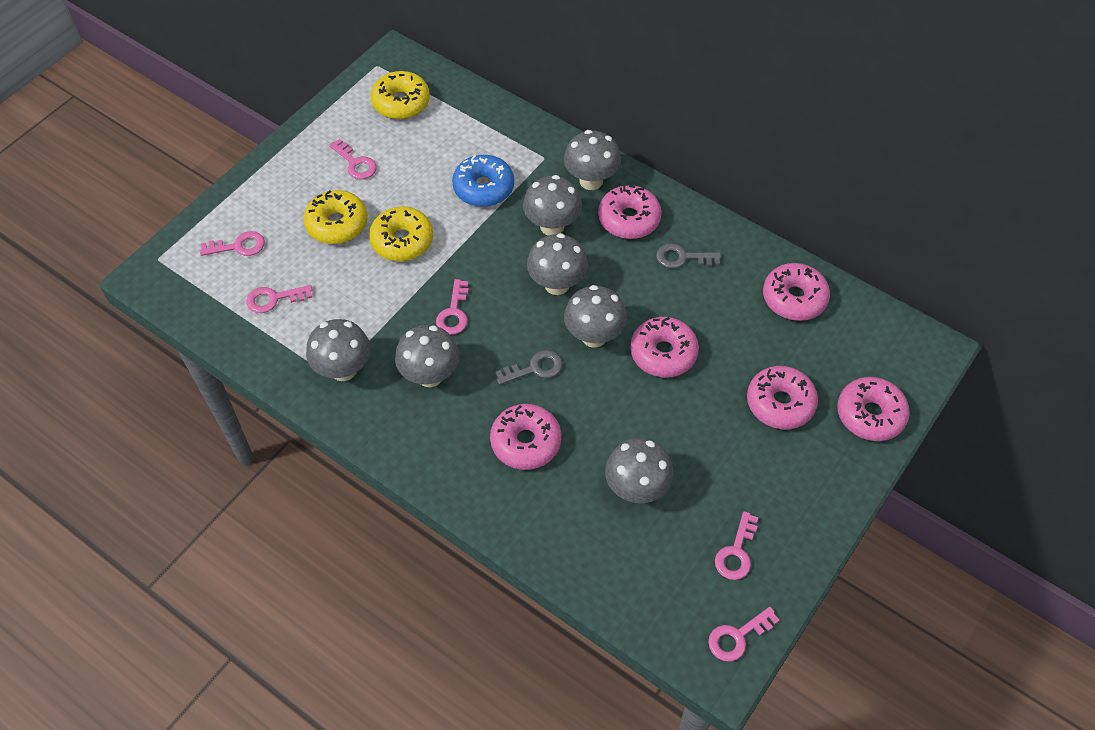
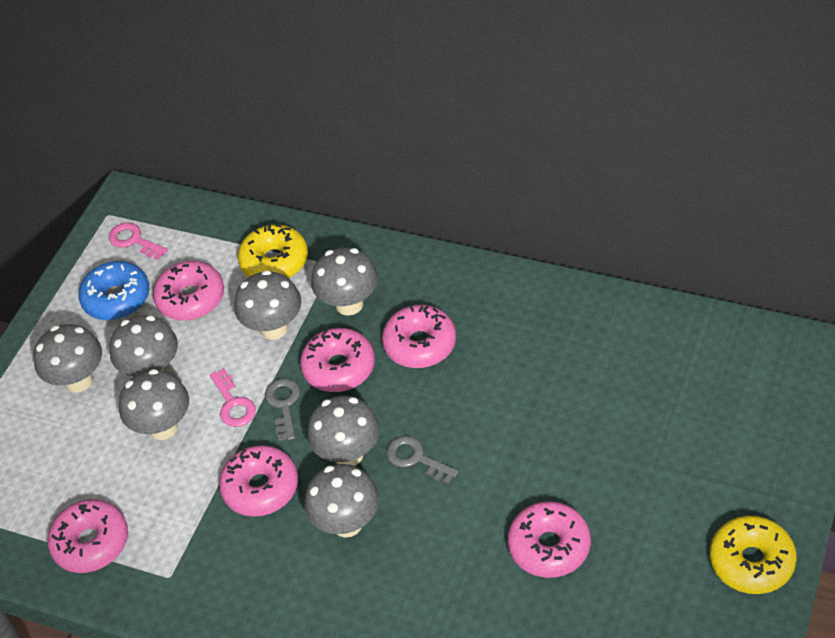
pink key: [200,231,265,256] [246,285,312,313] [329,139,377,179] [436,279,469,335] [708,607,779,662] [715,511,758,580] = 6 -> [109,222,168,260] [210,368,256,427] = 2
yellow donut: [303,190,368,244] [369,206,433,261] [371,71,430,119] = 3 -> [238,224,308,278] [710,516,797,594] = 2

